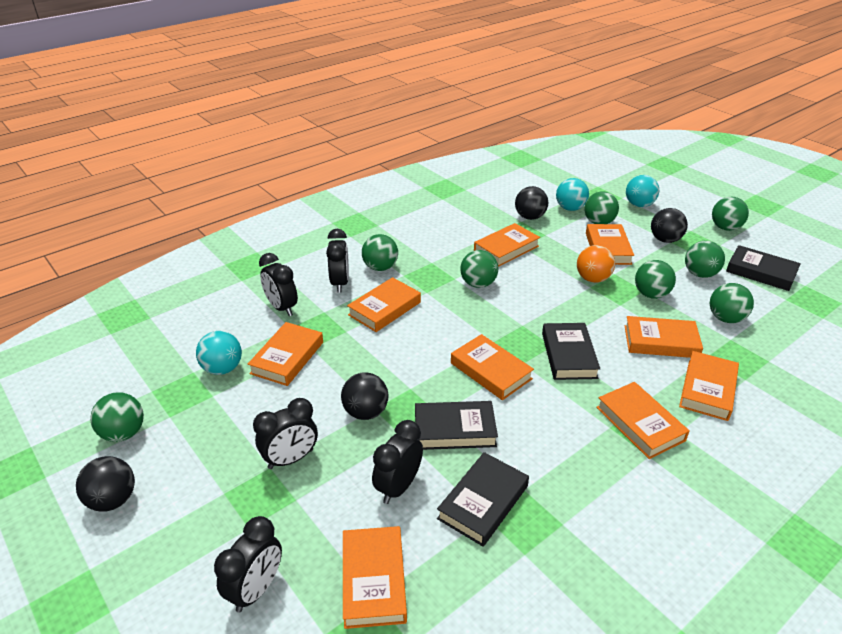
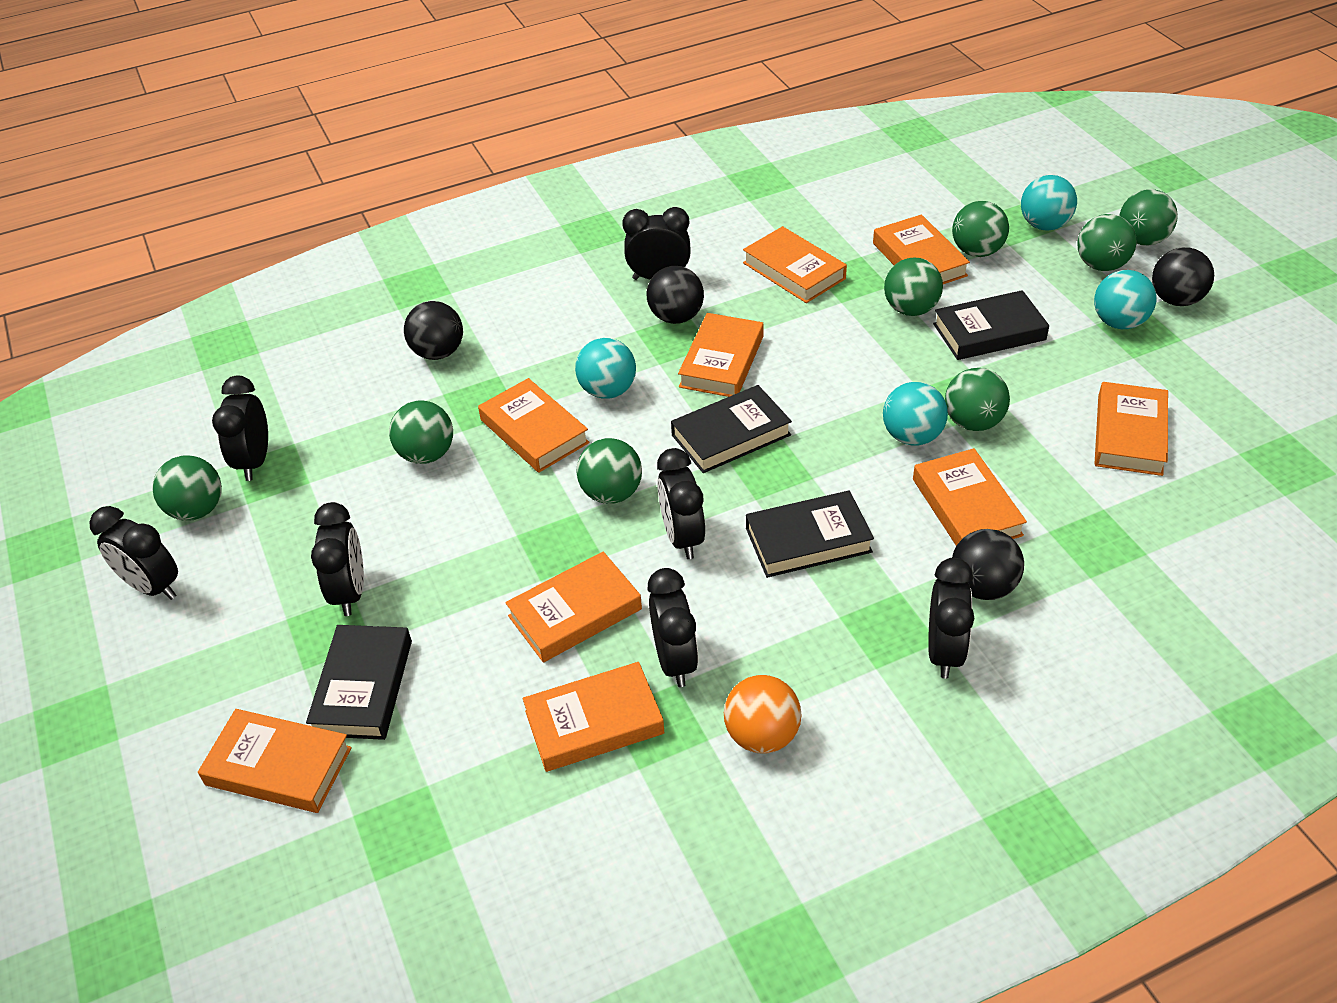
black clock: [214,516,282,612] [253,398,318,469] [259,253,298,316] [326,229,349,293] [372,420,423,504] = 5 -> [89,506,178,600] [212,375,268,481] [311,502,364,616] [622,207,691,280] [647,568,698,687] [657,448,705,559] [928,558,974,679] = 7
turquoise ball: [196,331,242,375] [556,178,589,211] [626,175,659,207] = 3 -> [575,338,636,399] [883,382,948,445] [1021,175,1077,231] [1094,270,1156,329] = 4

